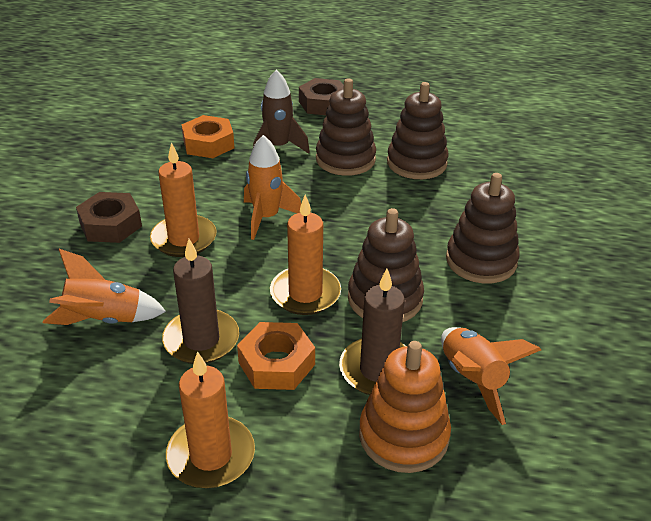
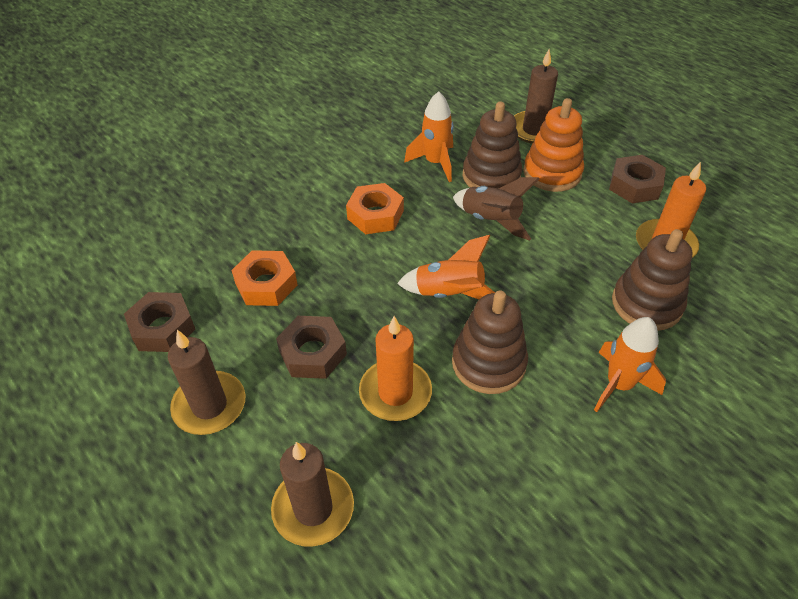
brown candle: [162,239,239,364] [339,269,406,395] = 2 -> [168,330,245,435] [271,442,354,547] [514,50,558,144] = 3
brown nut: [76,192,142,243] [299,78,344,115] = 2 -> [124,292,195,352] [276,316,347,379] [609,155,666,203] = 3
brown stacking toy: [316,78,376,176] [348,208,424,322] [387,82,448,179] [446,173,520,283] = 4 -> [452,290,528,394] [463,101,522,189] [612,229,692,331] = 3
orange candle: [150,142,217,257] [166,351,255,488] [270,194,341,315] = 3 -> [359,316,432,421] [636,161,706,258] = 2

